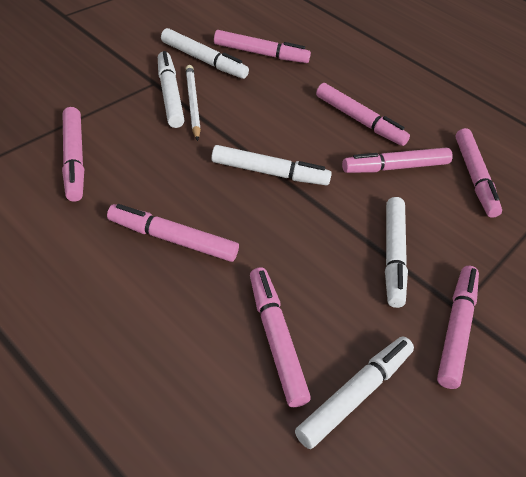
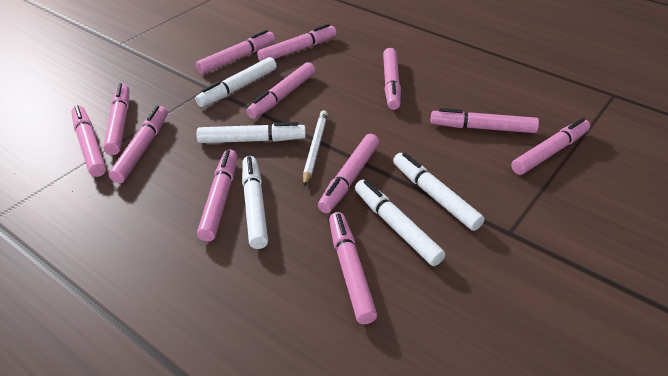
pink marker: [62,107,84,201] [107,204,239,262] [214,30,311,63] [250,267,311,407] [316,83,410,146] [342,147,453,173] [437,266,479,389] [455,128,502,218] = 8 -> [71,105,106,177] [103,83,129,155] [109,106,168,183] [196,30,275,74] [197,149,237,242] [246,62,315,119] [257,24,337,61] [318,134,379,213] [329,212,377,324] [383,48,401,110] [430,108,539,133] [511,118,590,175] = 12

